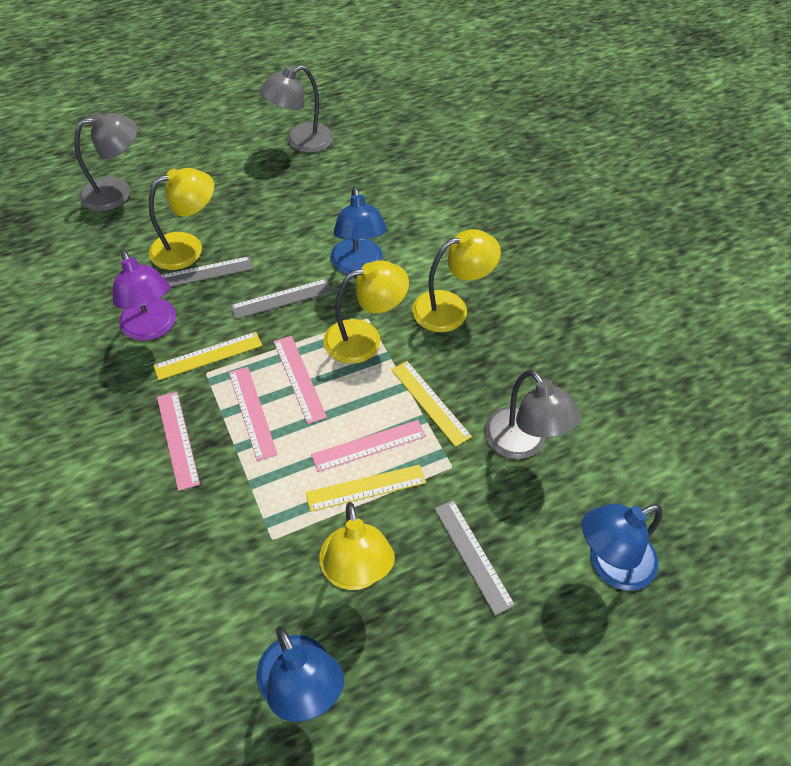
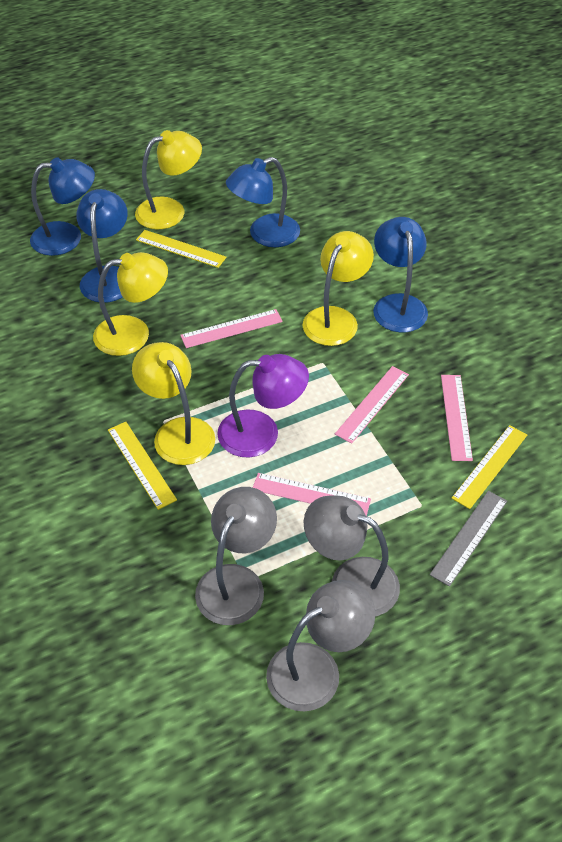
blue lamp: [257,626,344,722] [331,186,387,276] [582,504,662,591] = 3 -> [30,157,95,256] [76,189,128,303] [226,157,300,247] [373,217,428,332] = 4
grey ruler: [162,256,253,287] [230,279,333,319] [434,500,515,616] = 3 -> [430,491,507,587] = 1

